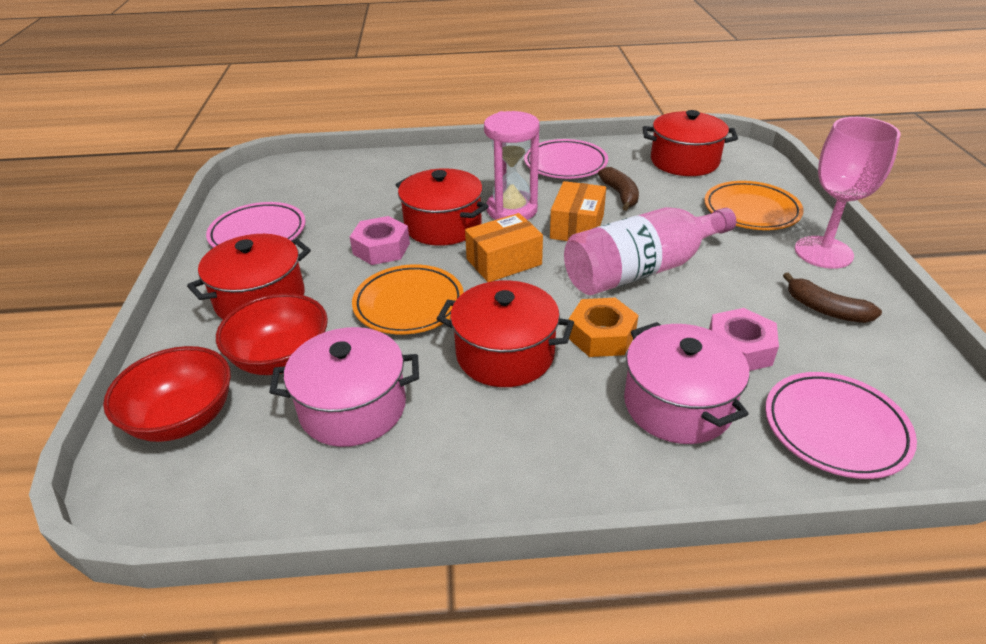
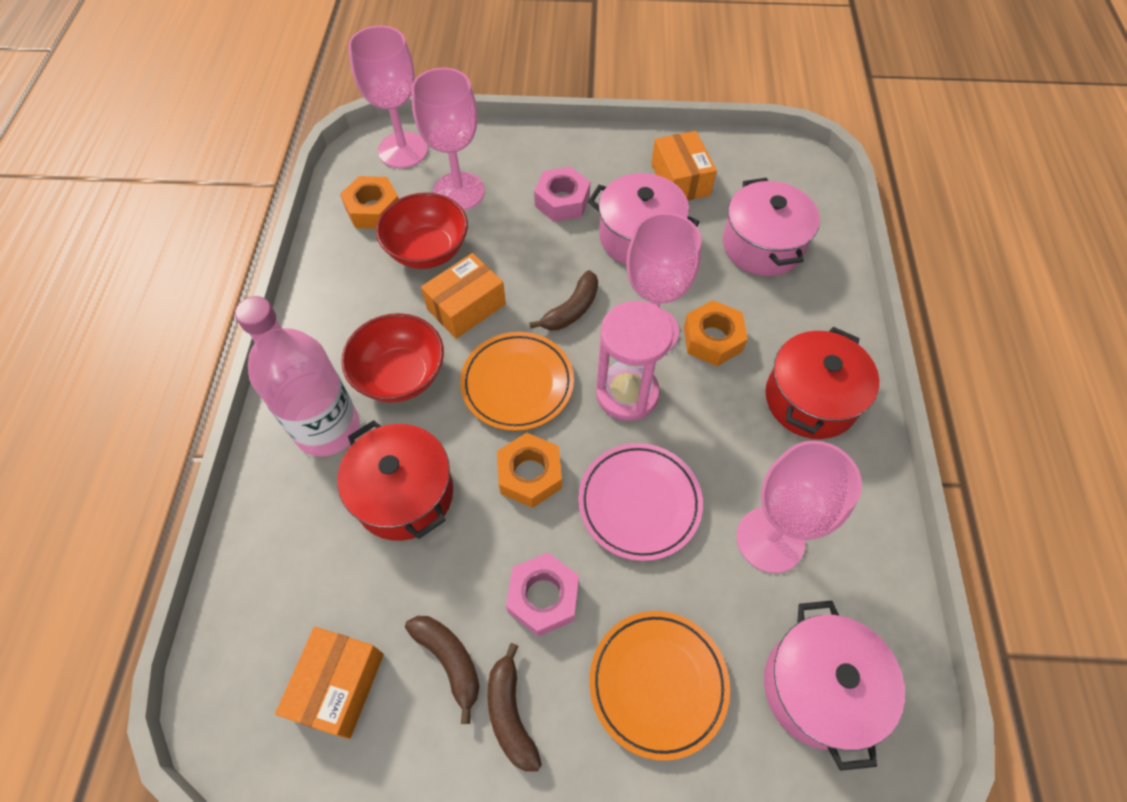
brown banana: [598,167,639,211] [783,272,882,323] = 2 -> [405,616,480,724] [487,643,542,771] [529,270,598,330] = 3
orange box: [465,213,543,282] [550,181,606,241] = 2 -> [275,627,384,739] [421,253,506,339] [651,131,717,201] = 3
orange nut: [569,298,638,357] = 1 -> [340,176,399,229] [497,433,562,508] [684,300,748,366] = 3
pink goblet: [795,117,900,269] = 1 -> [348,26,428,168] [411,68,485,210] [626,212,701,350] [737,440,862,573] = 4
pink plate: [206,202,306,248] [524,139,608,179] [765,372,917,479] = 3 -> [578,443,703,561] = 1
pink pot: [269,327,419,447] [624,322,749,444] = 2 -> [588,173,699,265] [723,178,820,276] [764,600,905,771] = 3
red pot: [187,234,311,319] [396,168,489,246] [437,280,574,387] [643,110,738,176] = 4 -> [337,420,453,541] [765,327,879,439] = 2

